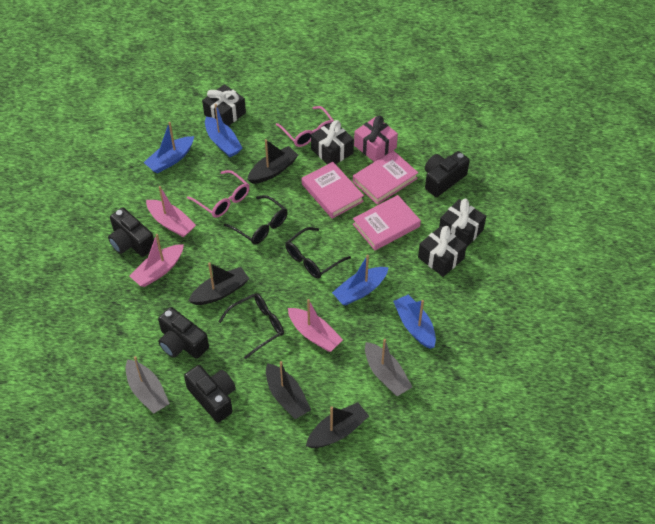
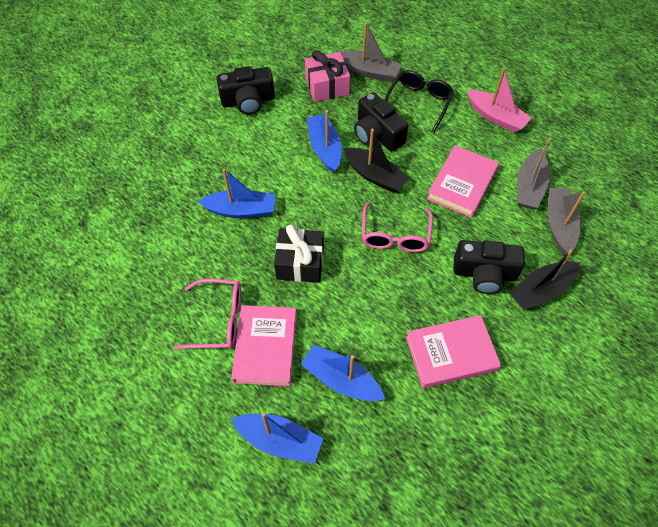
black boat: [189,262,249,305] [247,139,298,184] [266,361,311,419] [306,402,369,448] = 4 -> [343,129,410,193] [509,249,580,310] = 2
black camera: [108,207,154,257] [158,307,209,359] [184,365,236,423] [425,151,470,197] = 4 -> [216,66,275,115] [354,92,409,151] [453,240,525,294] = 3
black gift: [202,84,246,126] [311,120,354,164] [418,226,467,277] [439,199,486,248] = 4 -> [274,224,324,283] = 1
black glasses: [218,293,284,359] [224,195,288,245] [285,227,351,279] = 3 -> [385,70,454,132] = 1
grey boat: [125,356,170,414] [365,339,412,396] = 2 -> [341,23,402,82] [517,138,552,209] [548,188,585,255] = 3
pink boat: [129,234,184,287] [146,186,196,237] [288,299,343,352] = 3 -> [467,68,532,133] = 1

